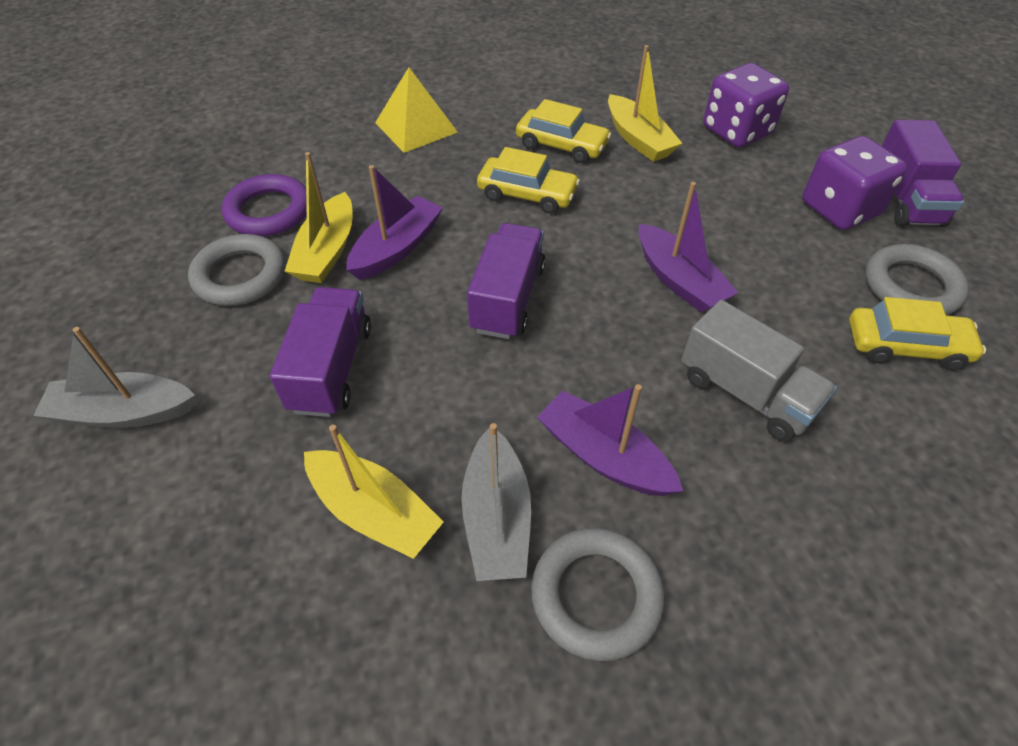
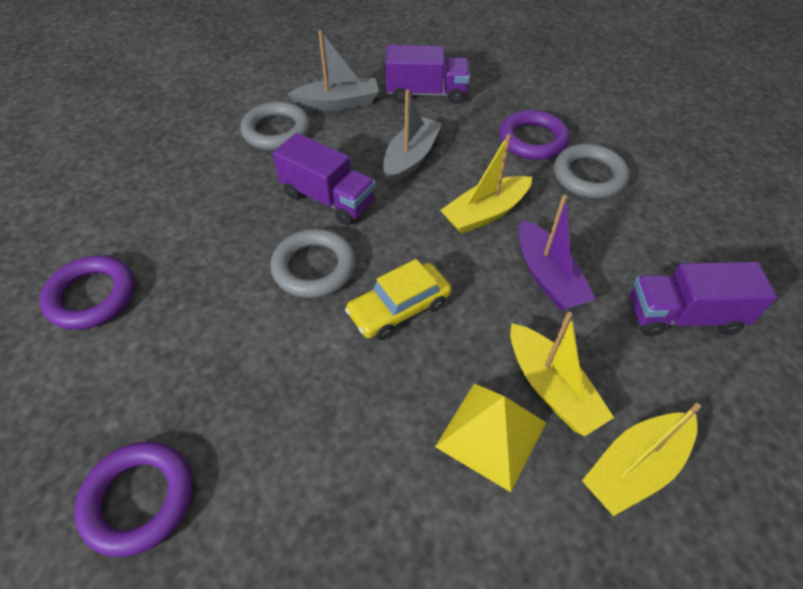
grey truck: [682,300,837,442] = 1 -> none = 0
purple boat: [346,165,443,280] [537,384,683,496] [638,182,738,313] = 3 -> [519,195,595,311] = 1
purple dice: [703,63,789,148] [802,136,908,230] = 2 -> none = 0
purple ring: [222,174,307,236] = 1 -> [40,255,135,330] [74,442,193,557] [499,110,570,160] = 3
yellow car: [477,147,580,214] [516,99,612,163] [849,297,986,370] = 3 -> [345,259,451,340] = 1

